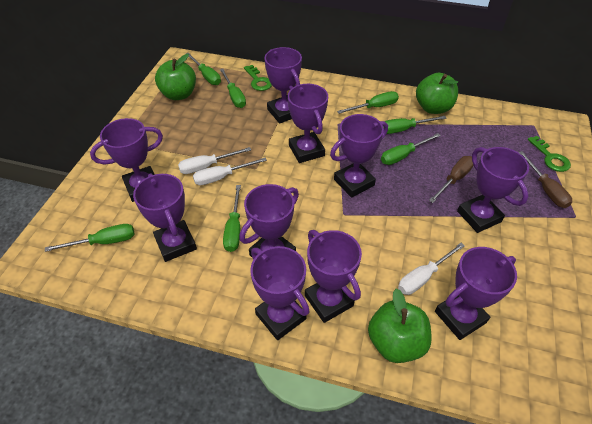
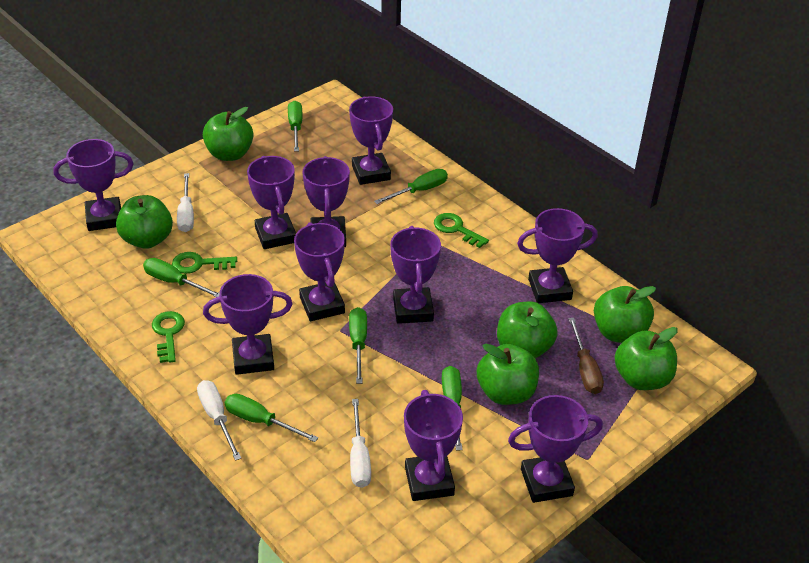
brown screwdriver: [429,156,474,203] [518,151,572,208] = 2 -> [569,318,604,394] = 1
green apple: [155,54,196,100] [368,288,432,363] [416,73,458,114] = 3 -> [116,195,173,249] [203,107,253,161] [477,344,539,405] [497,302,558,358] [594,286,656,343] [615,327,678,390] = 6
green key: [244,65,272,91] [527,136,571,172] = 2 -> [152,311,185,363] [172,252,237,274] [434,213,489,248] = 3
green screwdriver: [45,224,135,252] [186,53,221,85] [220,69,246,108] [223,185,241,252] [337,91,399,114] [381,133,441,165] [383,116,447,134] = 7 -> [143,258,220,297] [225,394,318,442] [288,101,302,152] [349,307,367,384] [374,169,448,204] [442,366,462,451] = 6

